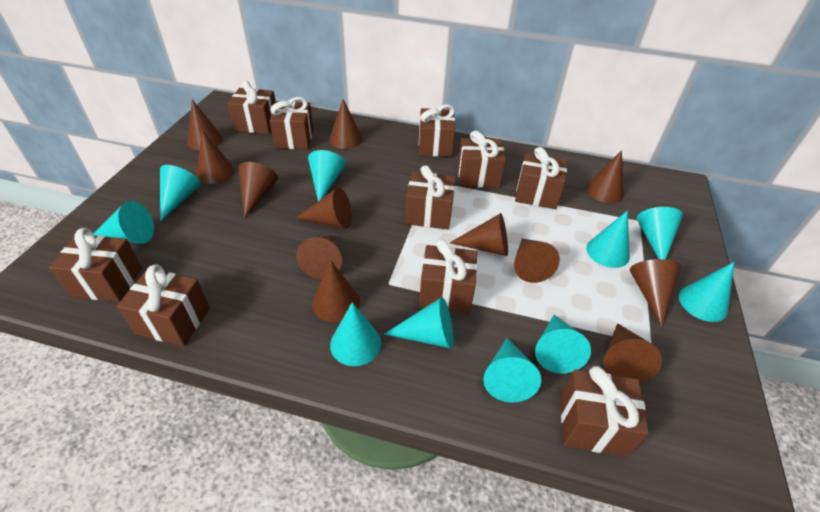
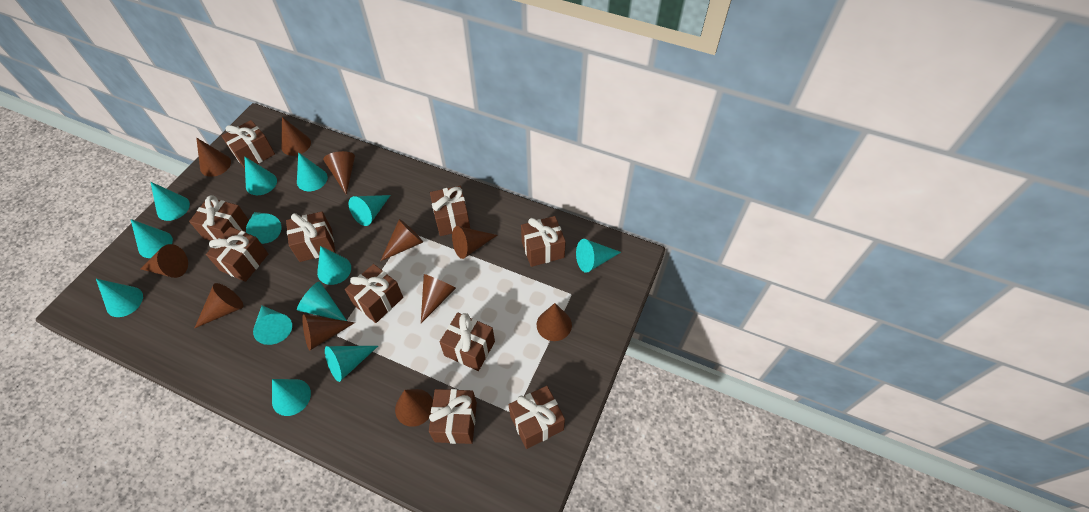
brown cone: [187,100,223,150] [196,130,235,184] [239,162,278,218] [295,188,352,229] [296,235,342,279] [312,260,360,322] [329,99,363,149] [450,213,508,256] [514,239,560,283] [586,150,624,203] [604,323,662,383] [630,259,681,327] = 12 -> [141,244,188,278] [195,283,243,328] [196,138,231,177] [281,117,311,156] [302,314,355,350] [323,151,355,195] [381,219,423,261] [395,389,433,427] [421,274,456,323] [452,226,497,259] [537,303,572,341] = 11
turquoise cone: [93,201,154,244] [160,165,201,222] [308,150,346,201] [330,302,381,366] [384,297,454,348] [483,338,541,403] [535,315,591,373] [586,210,630,268] [637,207,683,259] [679,262,734,322] = 10 -> [96,279,143,317] [131,219,173,258] [151,182,190,221] [244,156,277,195] [246,212,282,244] [253,306,292,345] [272,379,311,416] [297,152,328,191] [297,281,347,321] [317,246,351,285] [325,346,378,382] [349,195,391,226] [576,239,621,273] = 13

